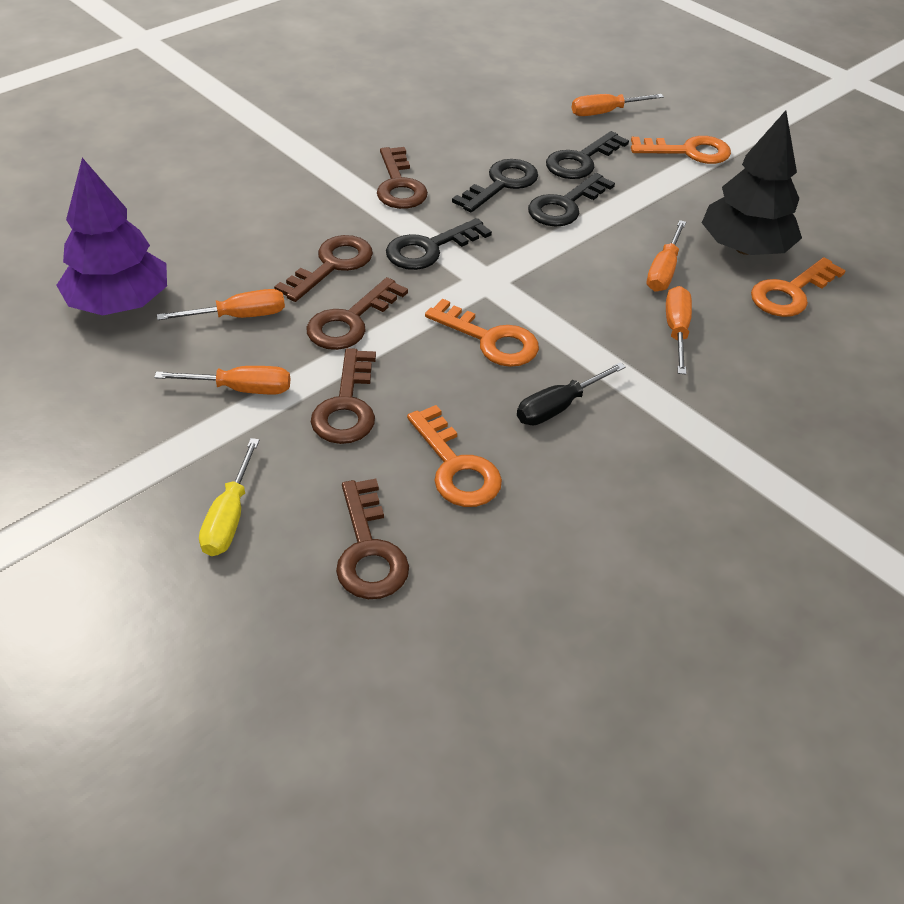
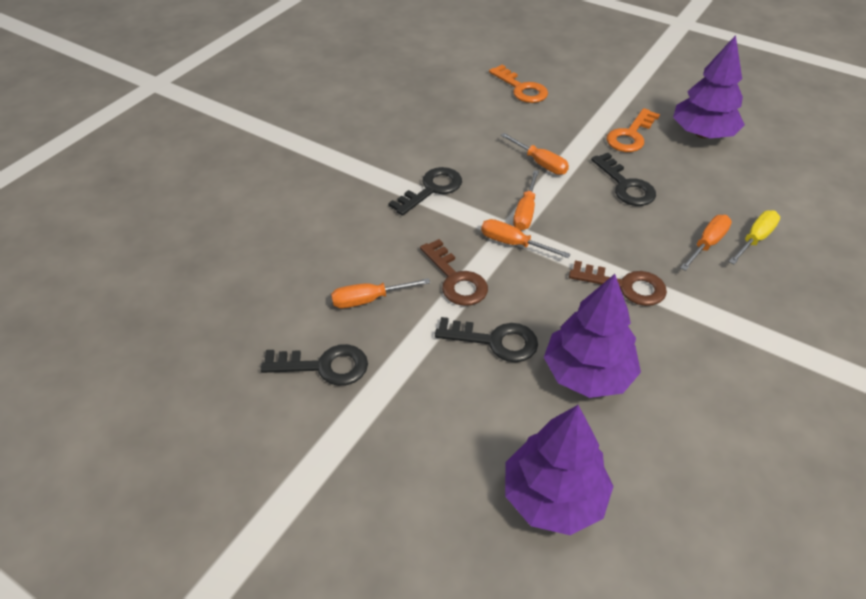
black screwdriver: [517,362,626,425] = 1 -> none = 0
black tree: [702,110,802,255] = 1 -> none = 0
brown key: [274,235,373,302] [307,277,408,350] [311,348,376,444] [336,479,409,599] [377,147,428,209] = 5 -> [420,239,488,306] [569,260,667,306] = 2
orange key: [407,405,502,507] [425,299,539,367] [631,136,731,164] [751,257,846,317] = 4 -> [489,65,548,103] [607,108,660,152] = 2
purple tree: [56,158,167,315] = 1 -> [505,405,613,535] [544,274,641,398] [673,35,745,139] = 3

